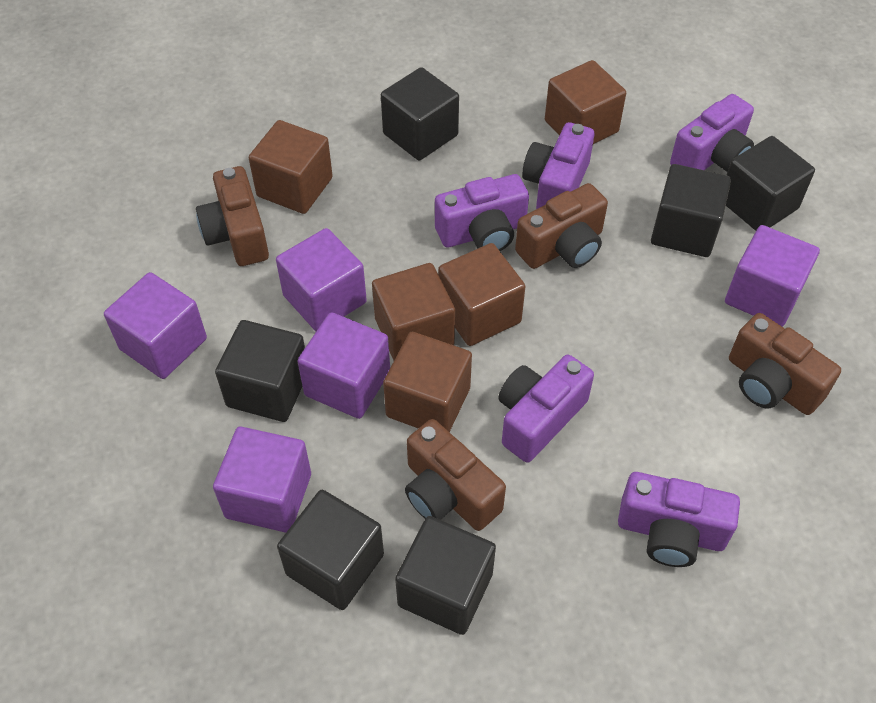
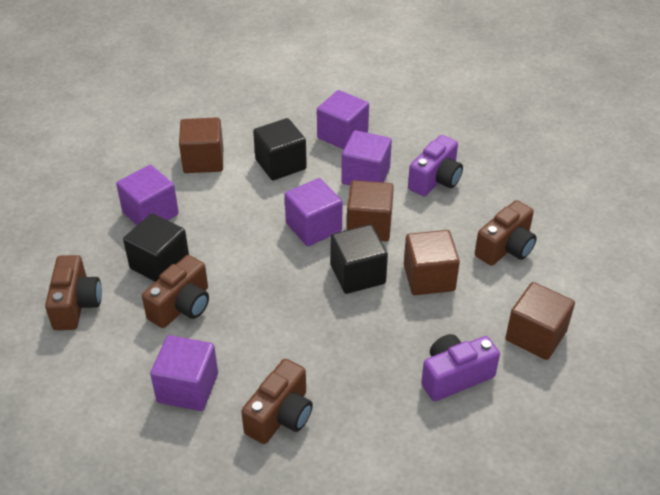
black cube: [215,320,305,422] [277,490,384,610] [381,67,459,161] [395,516,496,635] [651,164,731,257] [726,136,815,231] = 6 -> [123,213,189,282] [253,118,307,180] [330,225,388,294] = 3
brown cube: [249,120,333,214] [372,263,455,360] [383,332,472,432] [438,243,526,346] [545,60,626,144] = 5 -> [179,117,223,173] [347,180,394,241] [404,230,460,295] [505,282,575,360] = 4
purple camera: [435,174,529,251] [498,354,594,463] [522,122,594,209] [618,472,740,567] [670,94,754,172] = 5 -> [408,135,463,196] [421,334,500,401] = 2

